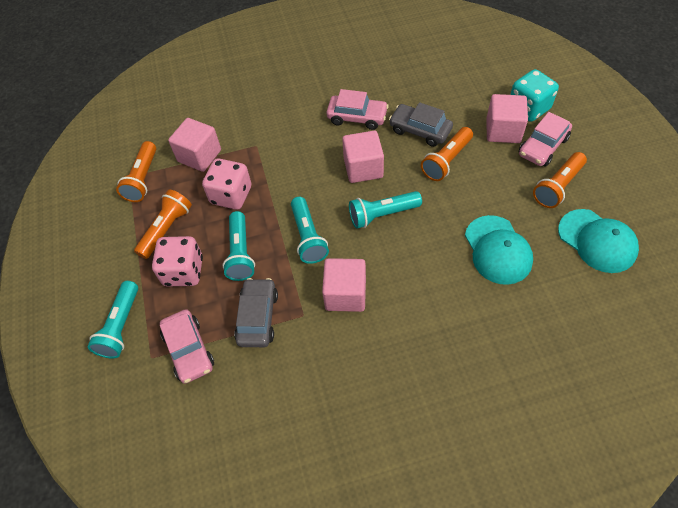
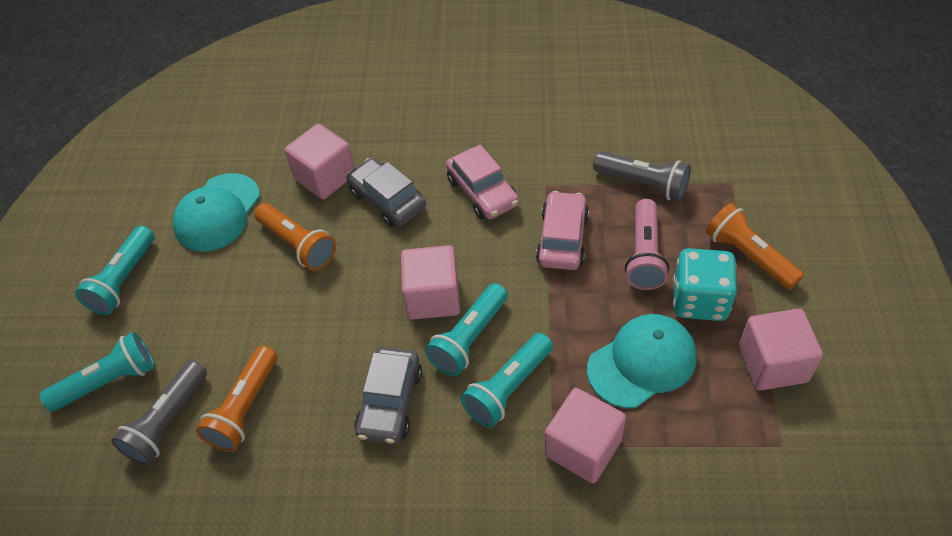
grey flashlight: none = 0 -> [111,360,207,466] [593,151,691,201] = 2
orange flashlight: [116,141,156,202] [134,190,192,259] [421,127,473,181] [533,152,587,208] = 4 -> [196,345,277,452] [254,203,336,271] [706,203,804,290] = 3
pink car: [160,309,214,384] [326,89,389,130] [519,112,572,166] = 3 -> [446,145,519,219] [536,191,589,270] = 2
pink dice: [152,236,203,287] [202,158,252,210] = 2 -> none = 0
pink flashlight: none = 0 -> [625,199,669,290] = 1

